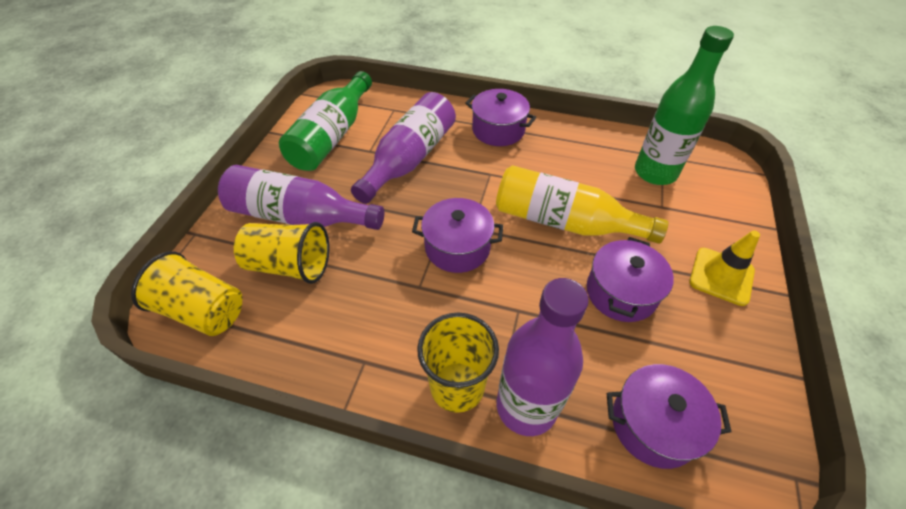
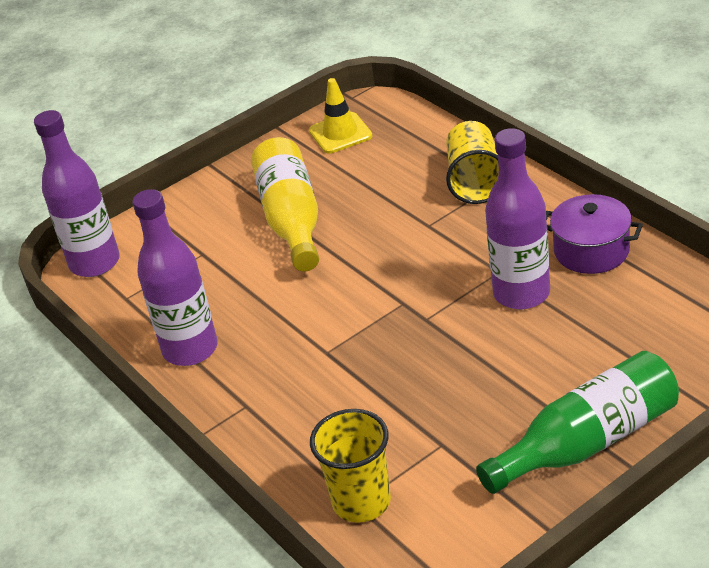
green bottle: [279,71,372,171] [635,26,734,185] = 2 -> [476,351,679,494] = 1
purple pot: [412,198,503,273] [465,89,536,146] [587,237,674,322] [607,364,732,469] = 4 -> [546,194,643,274] = 1
yellow cup: [131,251,242,336] [234,222,329,284] [417,313,499,413] = 3 -> [310,409,391,523] [446,121,499,204] = 2

